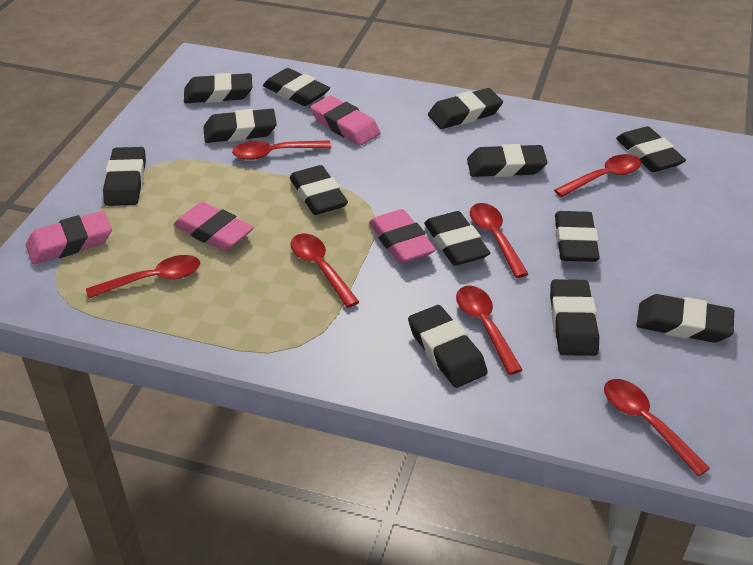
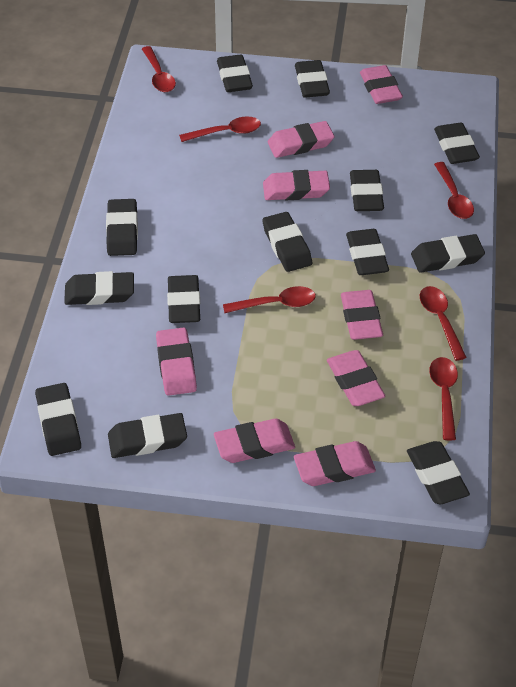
pink eraser: [26,211,112,264] [173,202,254,251] [310,96,381,146] [369,209,436,264] = 4 -> [156,327,197,396] [214,419,295,463] [263,170,330,200] [268,121,335,158] [294,441,376,486] [327,350,385,406] [341,290,383,340] [360,65,403,104] = 8
red spoon: [86,255,200,299] [232,140,331,160] [290,233,359,308] [456,286,522,375] [470,203,528,278] [554,154,641,197] [604,379,710,477] = 7 -> [142,46,176,92] [179,116,261,142] [223,286,316,313] [420,286,467,361] [429,357,458,440] [434,162,474,219] = 6

